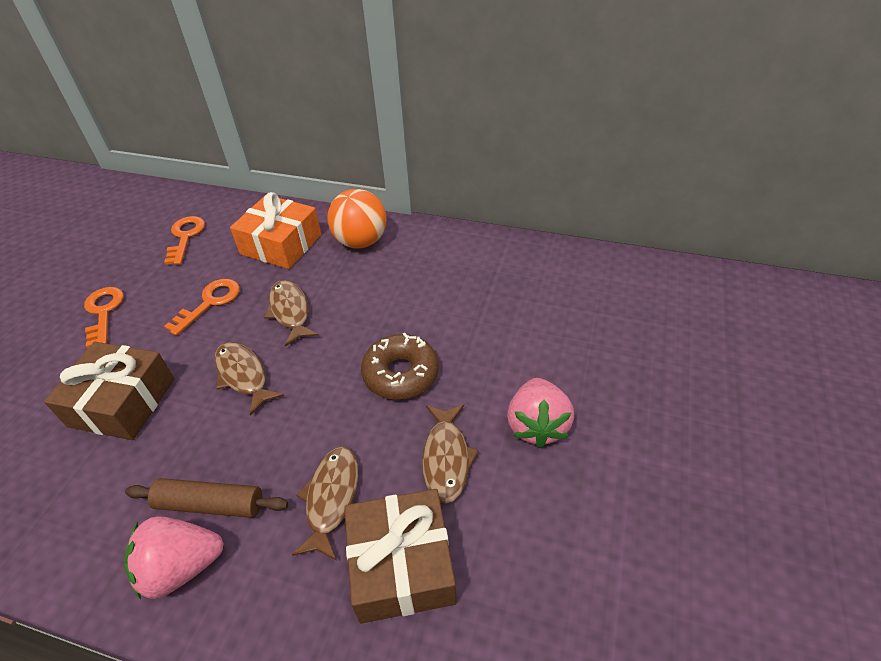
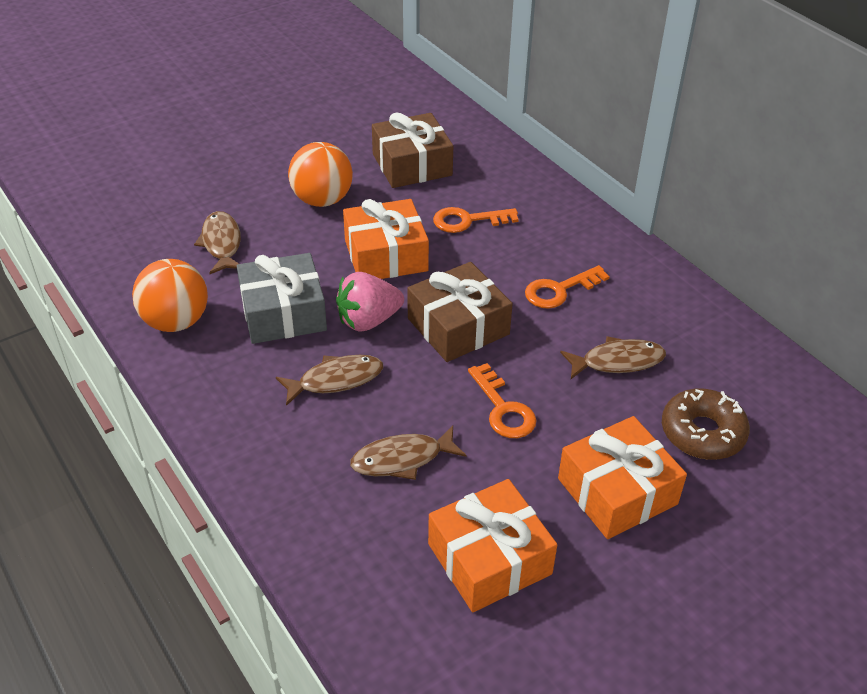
brown rolling pin: [125,478,288,518] = 1 -> none = 0
grey gift: none = 0 -> [237,253,327,344] = 1
orange ball: [328,189,387,248] = 1 -> [132,259,208,332] [288,142,353,207] = 2
orange gift: [230,192,321,269] = 1 -> [343,199,429,279] [428,479,557,612] [558,416,687,539] = 3
pink strawberry: [124,516,224,600] [507,378,574,448] = 2 -> [336,272,404,332] = 1

